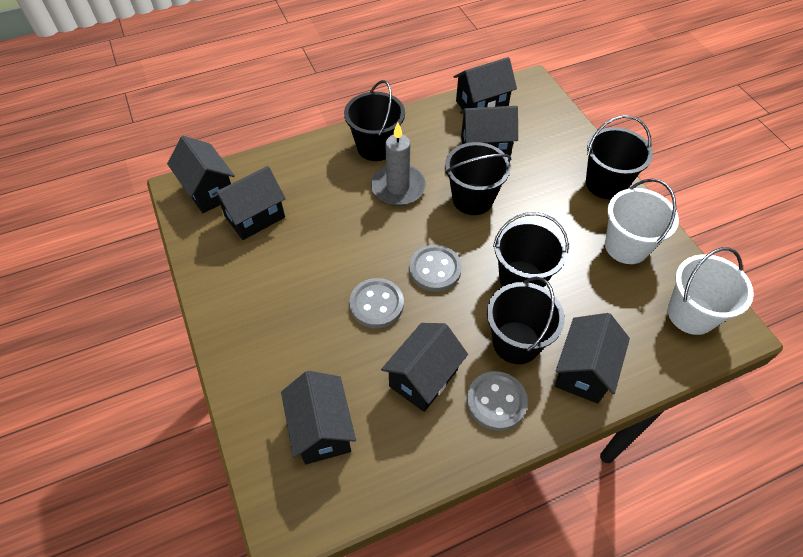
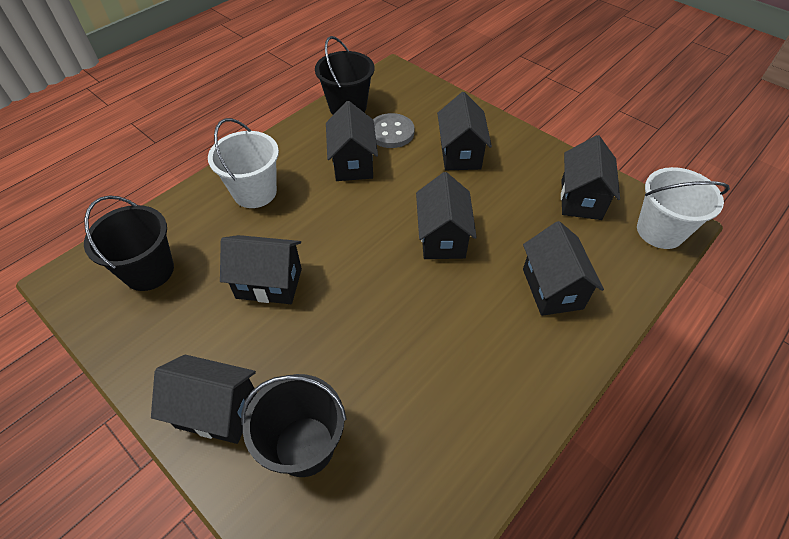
black bucket: [344,80,405,161] [445,142,511,215] [487,277,565,364] [493,212,569,288] [586,115,653,199] = 5 -> [84,195,174,291] [241,374,347,477] [315,36,375,115] = 3
grey button: [349,278,404,328] [409,245,462,292] [467,371,528,431] = 3 -> [373,113,414,148] = 1
grey candle: [371,122,426,206] = 1 -> none = 0

